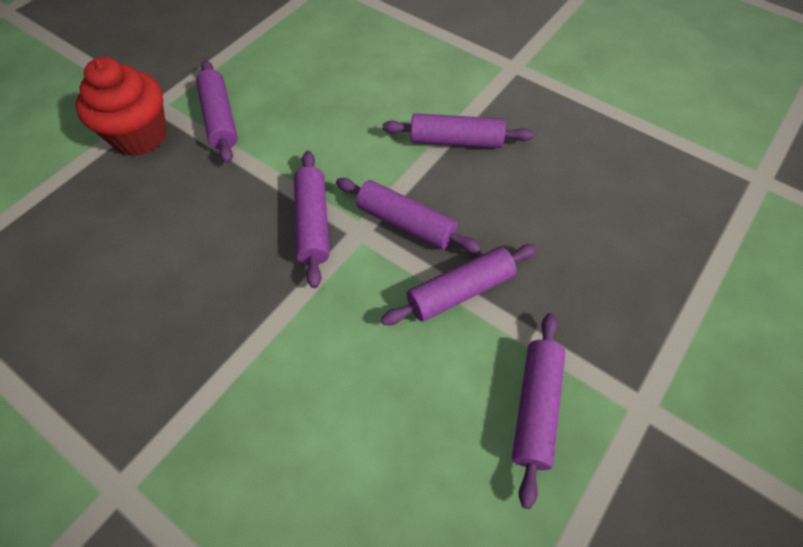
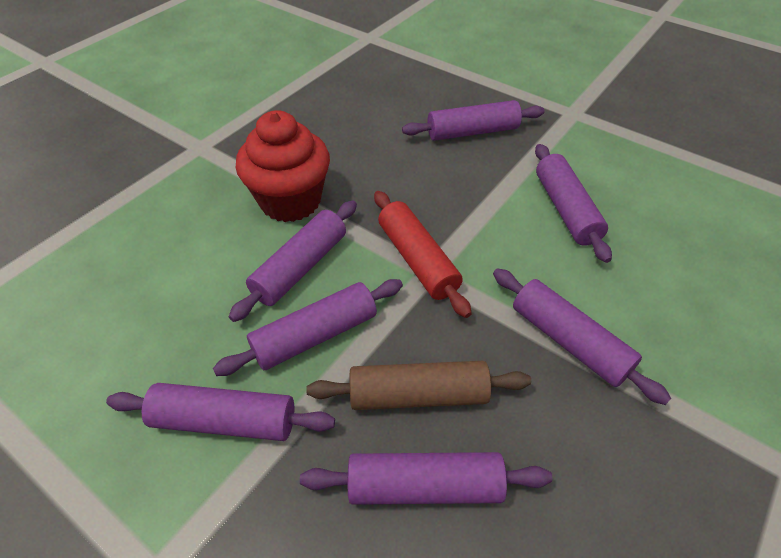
brown rolling pin: none = 0 -> [306,361,531,410] = 1
purple rolling pin: [196,60,238,163] [294,151,329,288] [336,178,482,253] [381,244,537,325] [382,113,534,148] [512,313,565,509] = 6 -> [106,383,335,441] [213,279,403,376] [229,201,357,322] [300,452,552,505] [402,100,545,141] [493,268,671,405] [535,144,612,263] = 7
red rolling pin: none = 0 -> [374,191,472,318] = 1

